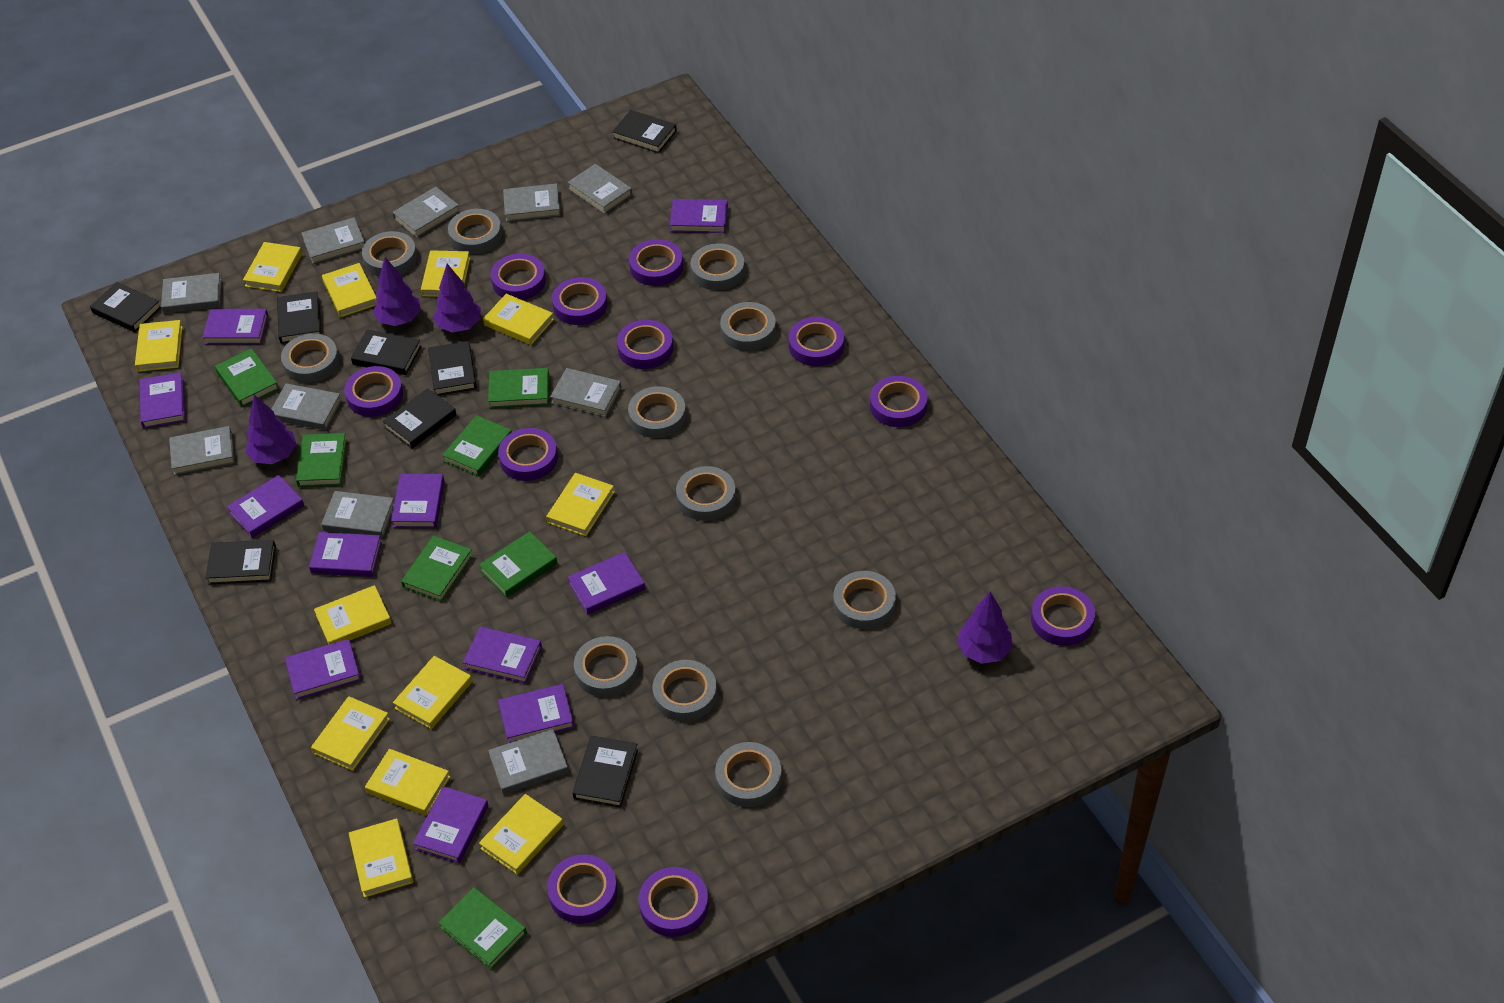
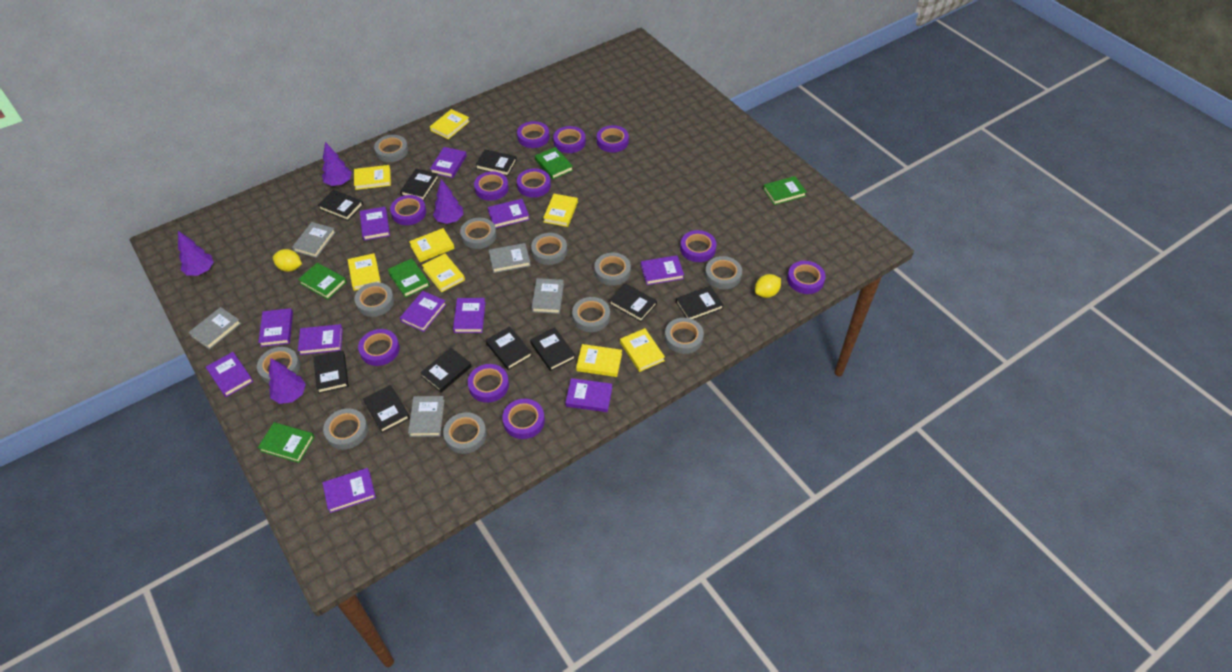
black book: [90,282,161,332] [205,540,276,585] [277,291,321,344] [351,329,421,375] [383,388,456,449] [428,341,477,395] [573,736,638,808] [612,110,677,153] = 8 -> [314,350,349,394] [318,190,363,221] [363,385,410,433] [400,168,439,201] [420,348,472,393] [475,149,517,176] [486,326,532,370] [530,327,575,371] [609,283,657,322] [676,286,724,320] = 10
green book: [215,348,279,407] [296,433,347,487] [401,536,473,602] [438,887,527,970] [442,415,512,477] [479,531,557,597] [488,368,549,408] = 7 -> [258,422,314,463] [298,263,347,300] [388,258,430,298] [535,147,573,180] [763,176,807,205] = 5
grey book: [161,273,222,313] [169,426,235,475] [272,383,342,430] [301,217,365,264] [321,491,394,538] [392,187,460,238] [488,729,569,795] [503,183,560,222] [550,368,621,417] [567,164,632,214] = 10 -> [188,307,241,350] [292,222,336,258] [408,396,445,437] [489,243,531,273] [532,278,564,314] = 5
yellow book: [135,320,183,372] [243,242,302,292] [311,696,390,771] [314,585,392,644] [322,263,377,317] [349,819,413,898] [365,749,450,816] [393,656,472,729] [421,250,470,297] [479,794,563,875] [483,294,554,345] [546,473,614,536] = 12 -> [348,253,381,291] [354,165,391,190] [409,228,455,262] [422,253,465,292] [430,109,470,139] [543,194,578,227] [576,344,622,377] [620,328,665,372] = 8
yellow lemon: none = 0 -> [273,249,302,272] [755,274,781,298] = 2

